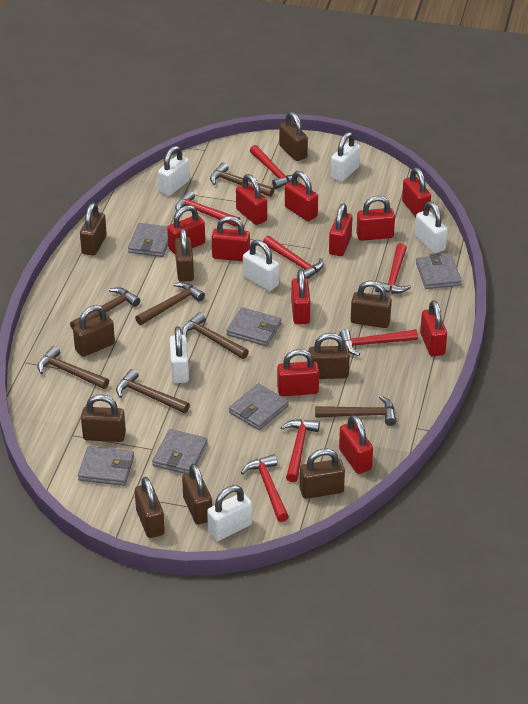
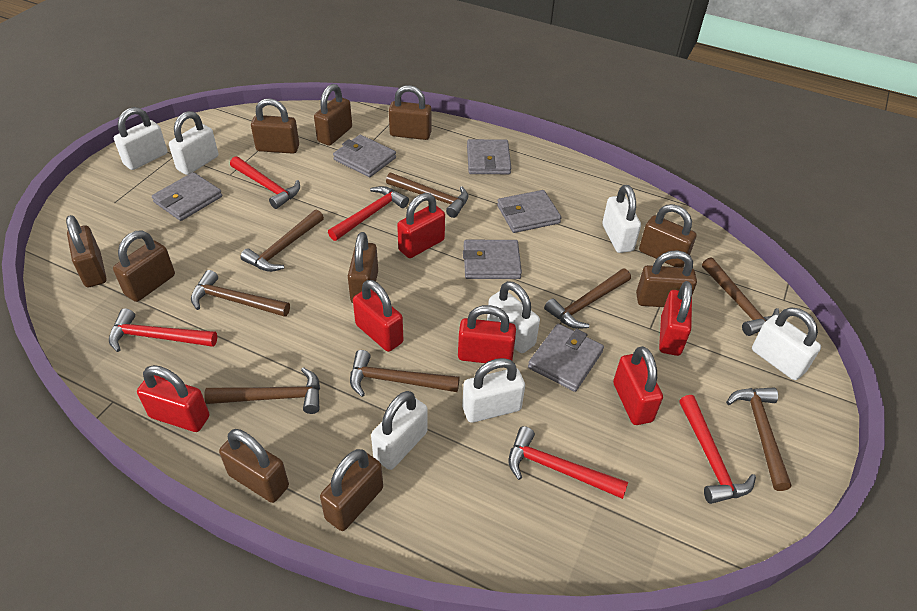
brown hammer: [37,346,109,389] [70,287,140,329] [116,369,190,413] [135,282,205,325] [182,312,249,359] [210,162,274,197] [315,396,396,426] = 7 -> [191,270,290,317] [204,367,320,414] [241,209,324,272] [350,350,460,397] [386,173,468,218] [544,269,631,329] [702,257,779,336] [726,388,791,491] = 8
red hammer: [175,191,240,227] [241,454,289,522] [250,145,292,189] [263,236,323,280] [281,419,320,482] [339,329,418,356] [375,243,411,294] = 7 -> [109,308,217,352] [230,156,300,209] [328,186,409,241] [508,426,628,499] [679,395,756,504] = 5
red padlock: [167,205,205,254] [212,216,250,261] [236,174,267,225] [277,349,319,396] [285,171,318,221] [291,269,310,324] [329,203,353,256] [339,415,373,474] [356,196,395,241] [402,167,431,217] [420,300,447,356] = 11 -> [137,365,209,432] [353,280,403,352] [397,193,445,258] [458,305,516,363] [613,346,663,425] [659,281,692,356] = 6
white padlock: [158,146,190,196] [169,327,189,383] [207,485,252,541] [243,240,279,291] [331,132,360,182] [415,201,448,254] = 6 -> [114,107,168,170] [169,111,218,175] [371,391,428,470] [462,358,525,423] [487,281,540,353] [602,185,641,253] [752,307,821,380] = 7

